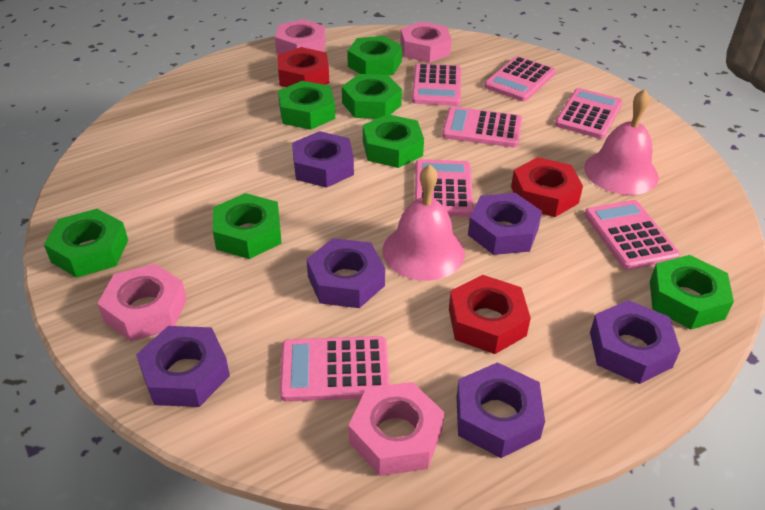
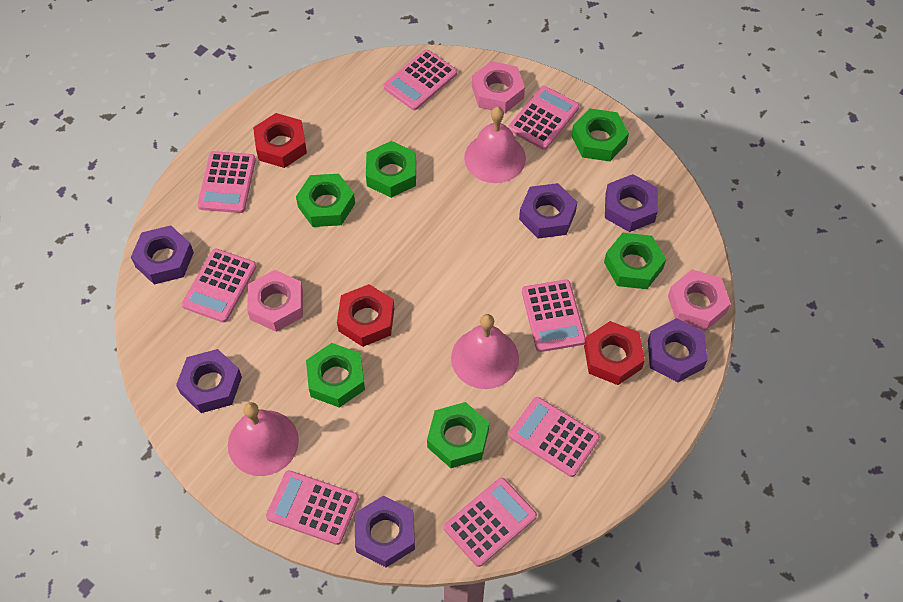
green nut: [44,209,128,278] [213,193,282,259] [278,81,335,130] [342,74,402,119] [347,36,402,75] [363,114,424,168] [650,255,734,329] = 7 -> [296,174,355,227] [306,343,365,408] [366,141,416,198] [427,402,489,468] [572,109,629,161] [604,233,666,289] = 6
pink bell: [382,164,465,281] [584,89,659,195] = 2 -> [228,402,299,476] [451,314,519,389] [464,107,526,183] = 3
pink calculator: [280,336,390,402] [412,63,461,106] [415,159,474,217] [442,107,522,148] [484,56,556,102] [555,88,623,139] [584,200,680,270] = 7 -> [182,248,257,323] [197,151,256,213] [266,470,359,545] [383,49,457,110] [444,477,537,567] [508,86,580,150] [509,397,600,477] [522,280,586,352] = 8
pink nut: [97,264,187,341] [275,19,326,54] [348,382,444,476] [400,21,452,63] = 4 -> [247,270,303,332] [472,61,525,113] [668,269,731,331] = 3

